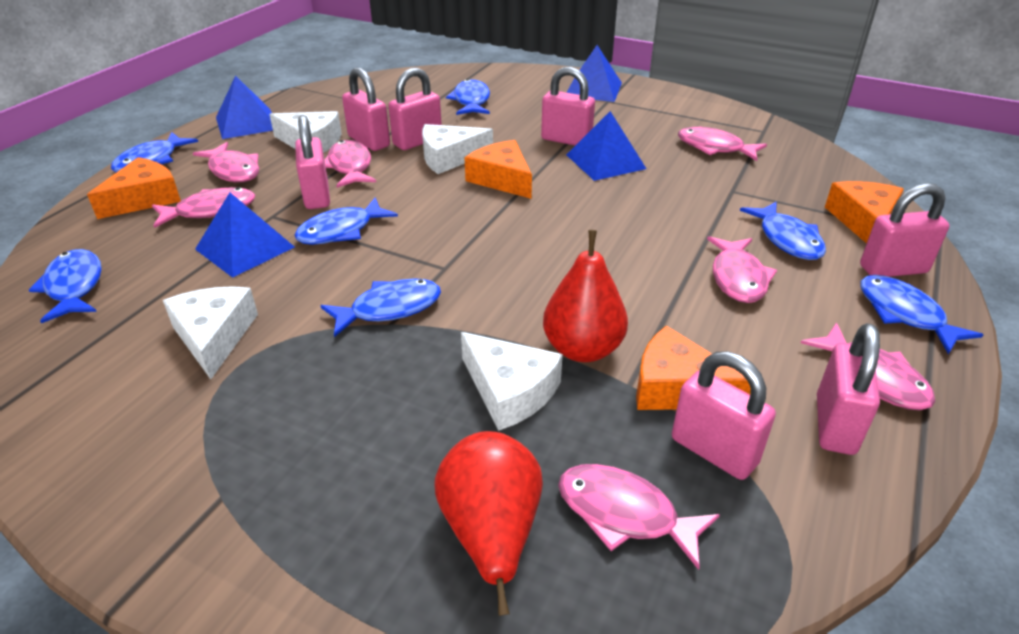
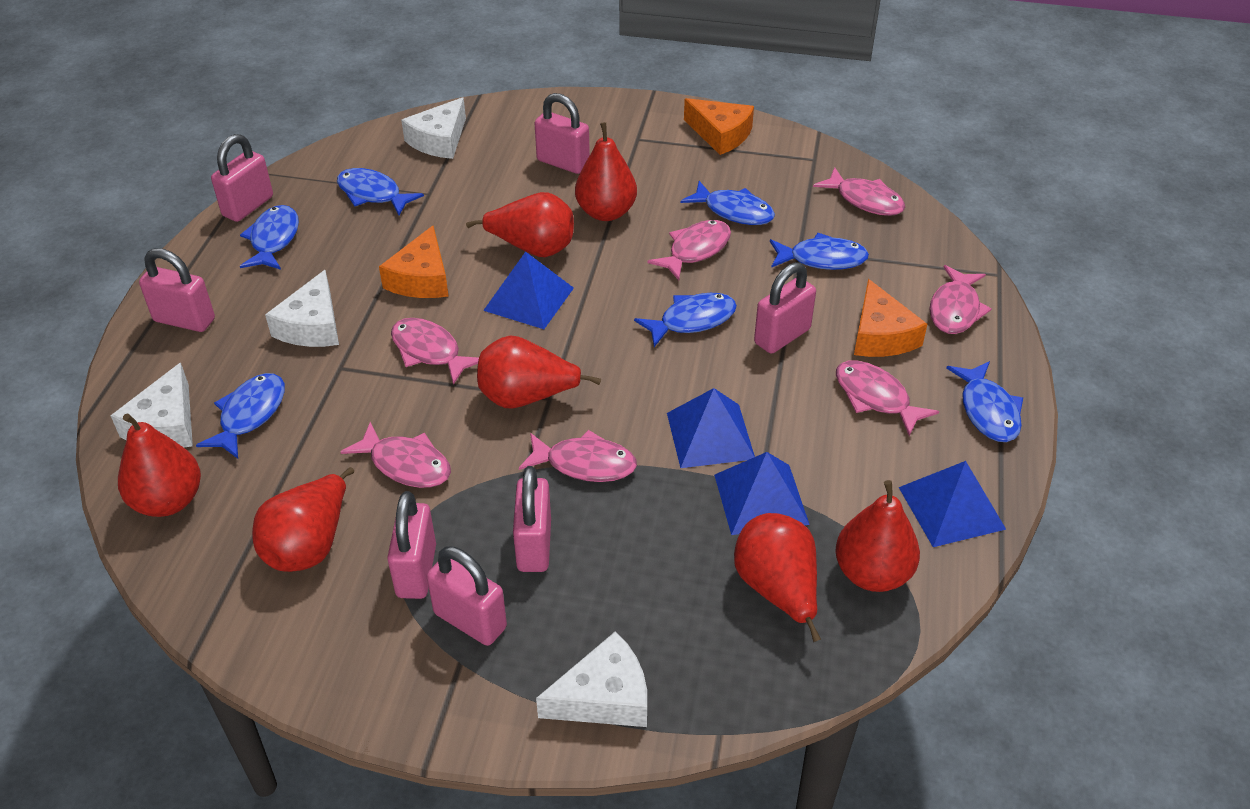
orange cheese: [87,157,181,219] [464,140,532,199] [636,325,751,410] [825,181,904,244] = 4 -> [379,226,449,298] [684,98,754,155] [854,279,927,357] = 3
red pear: [434,431,543,616] [543,230,628,362] = 2 -> [118,414,201,517] [252,467,354,572] [466,192,574,257] [477,336,601,408] [575,122,637,221] [734,513,821,642] [835,480,920,592] = 7

